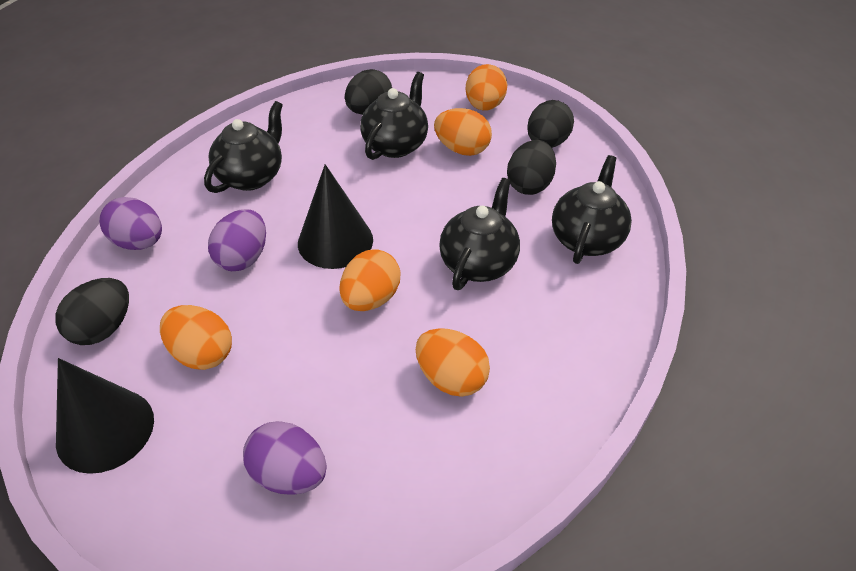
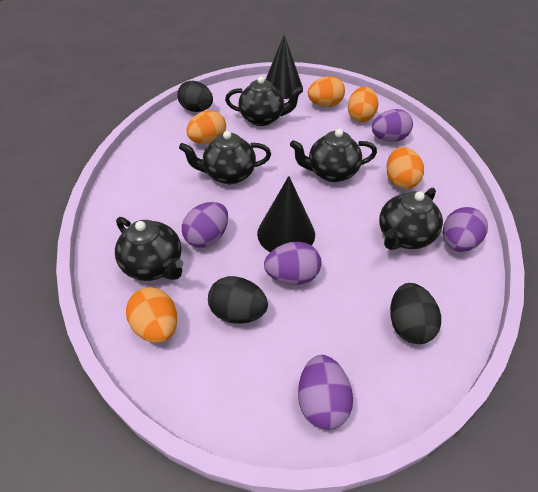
black egg: [55,278,129,345] [345,69,392,115] [507,140,556,195] [527,100,574,148] = 4 -> [177,81,213,112] [208,276,268,324] [390,283,441,344] = 3
black teapot: [204,101,283,193] [360,72,428,160] [439,178,520,290] [552,155,632,264] = 4 -> [115,217,183,281] [179,131,271,184] [225,76,303,126] [290,129,377,182] [379,188,443,250] = 5
purple egg: [99,197,162,250] [208,209,266,271] [243,421,327,495] = 3 -> [182,202,228,248] [264,242,321,285] [298,355,353,430] [372,109,413,142] [443,207,488,252] = 5

